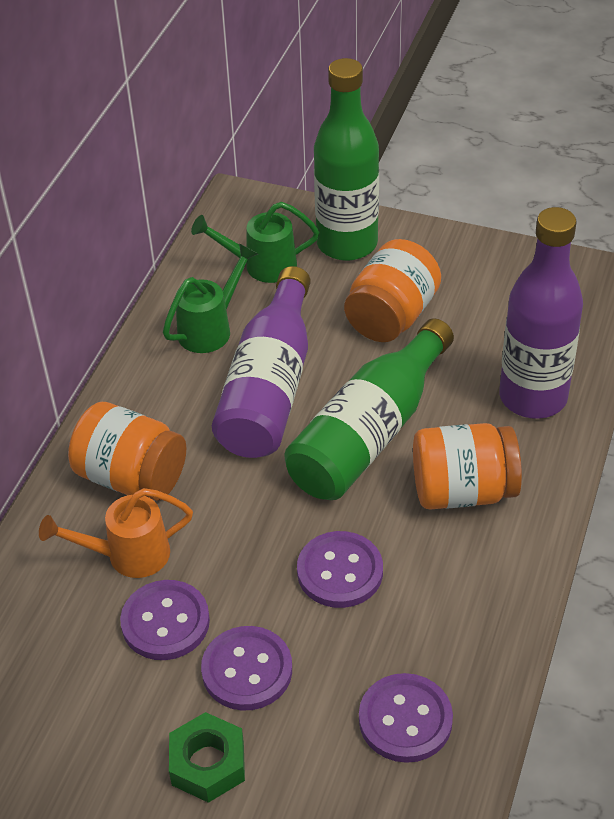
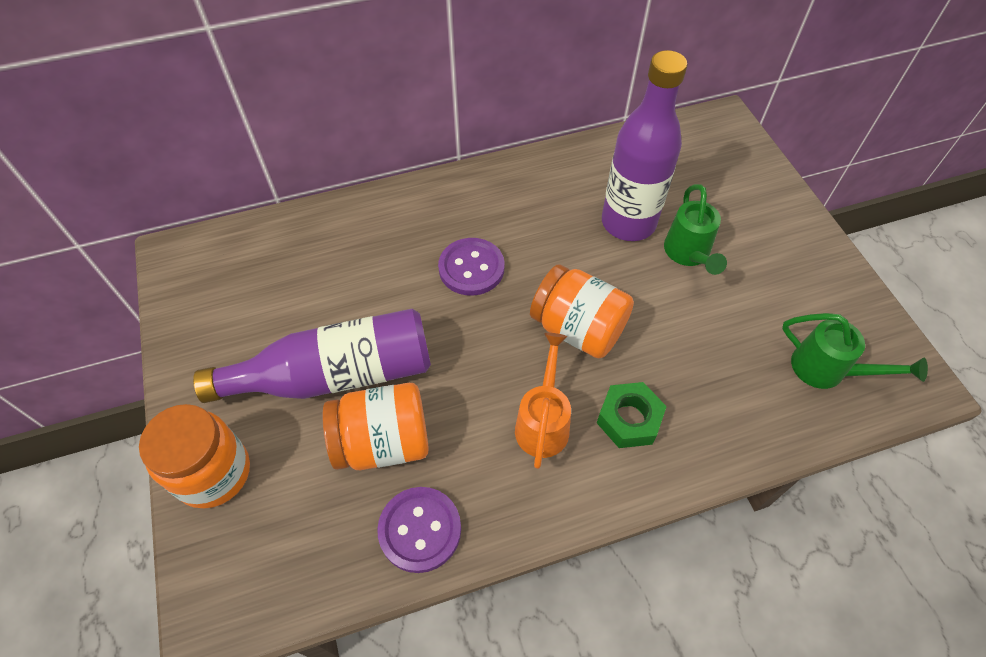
green bottle: [285,318,454,500] [314,58,379,261] = 2 -> none = 0
purple button: [120,580,210,660] [201,626,292,711] [297,531,383,608] [359,673,453,763] = 4 -> [377,487,461,573] [438,238,505,296] = 2

